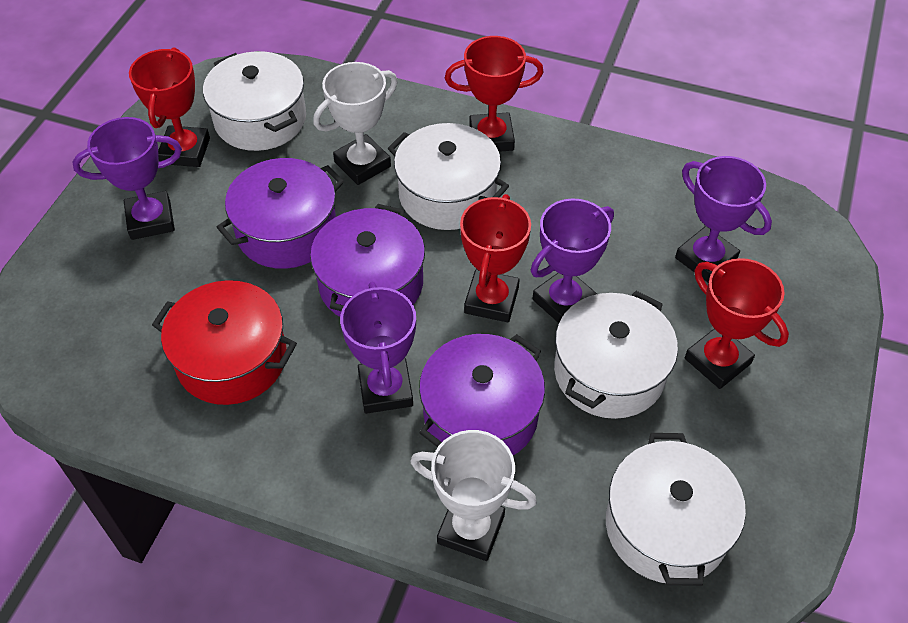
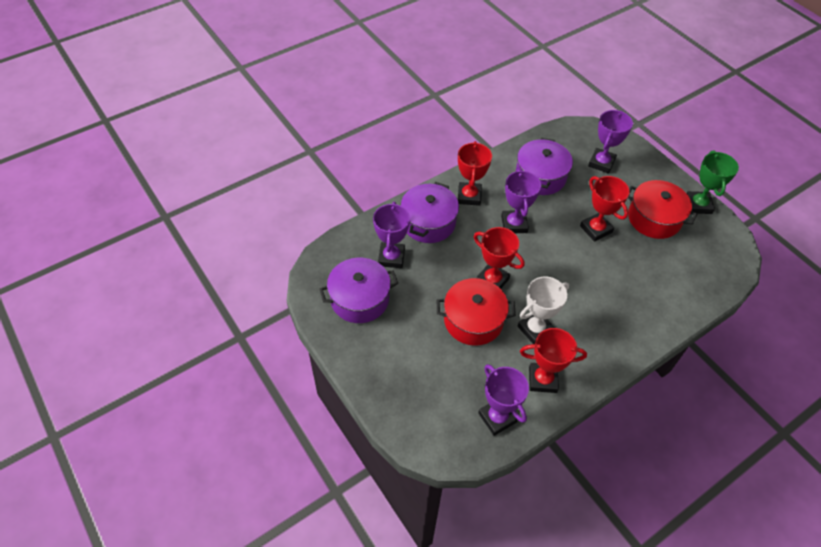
green trophy: none = 0 -> [687,150,739,214] = 1
red pot: [152,280,297,405] = 1 -> [437,278,516,346] [628,180,698,239] = 2
white pot: [203,51,306,151] [388,123,509,230] [554,291,678,419] [606,433,746,586] = 4 -> none = 0
white trophy: [313,62,398,185] [410,430,537,561] = 2 -> [517,277,569,344] = 1

